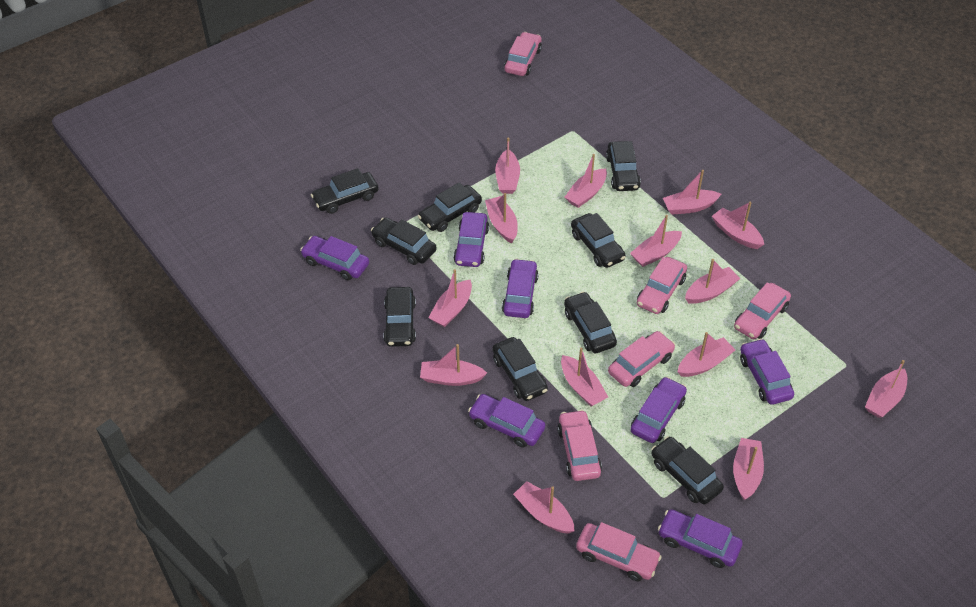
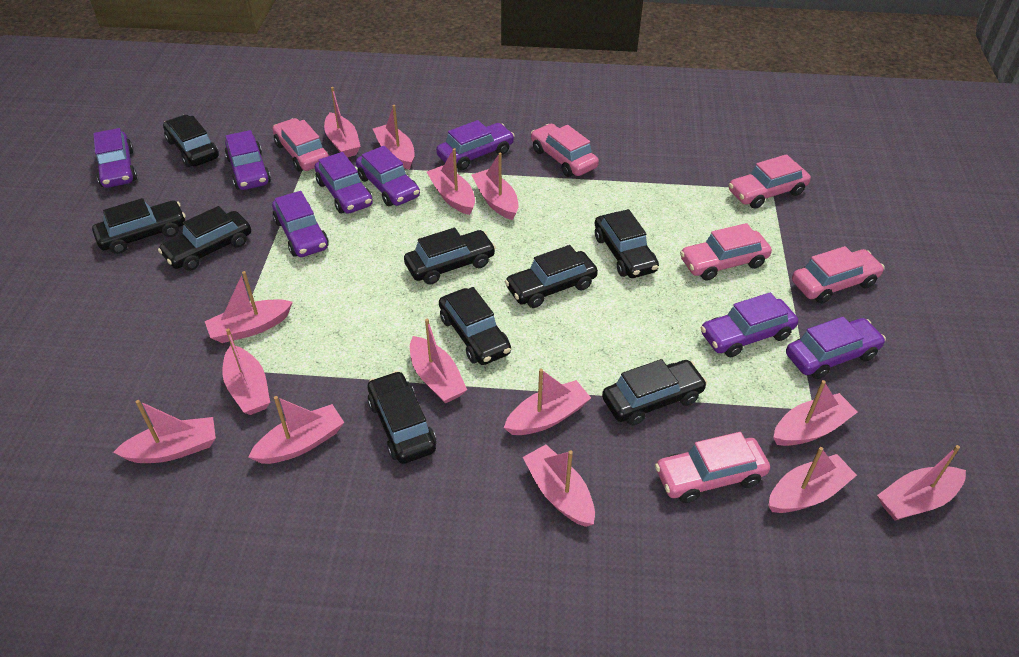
purple car: [300,236,369,280] [453,212,489,267] [468,394,545,448] [502,259,539,318] [631,377,687,443] [658,509,743,568] [740,339,794,405] = 7 -> [93,128,137,188] [225,130,271,190] [272,191,329,257] [315,152,373,214] [356,146,420,206] [436,120,515,170] [701,292,798,357] [786,317,886,379] = 8

